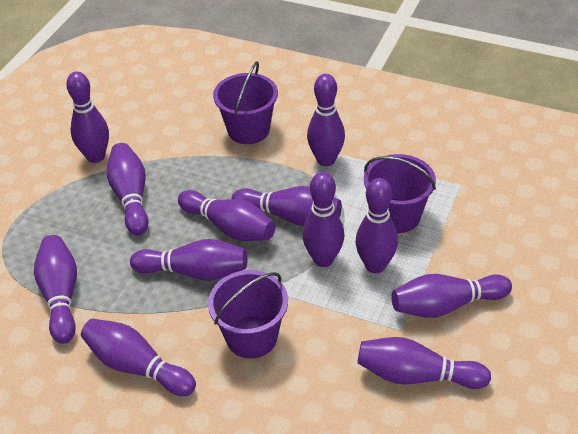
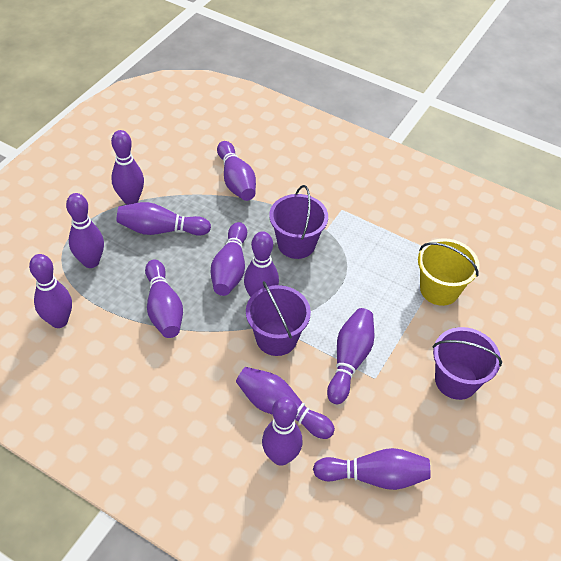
yellow bucket: none = 0 -> [418,238,480,306] = 1

